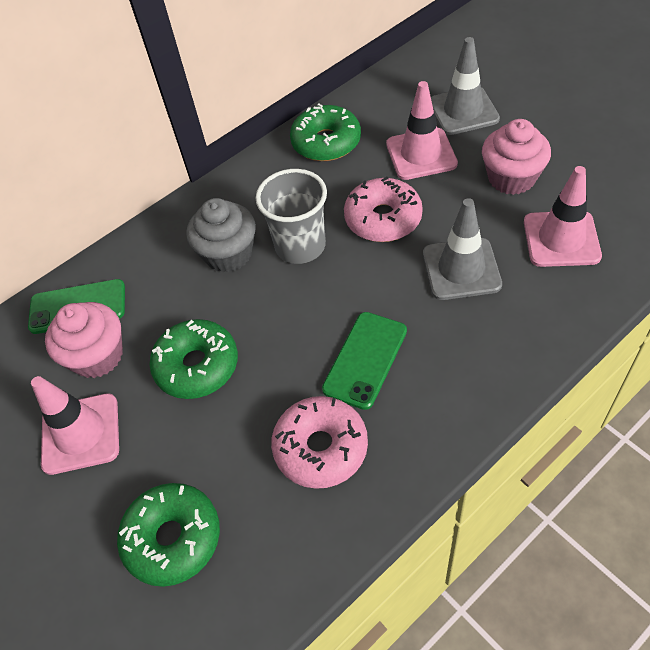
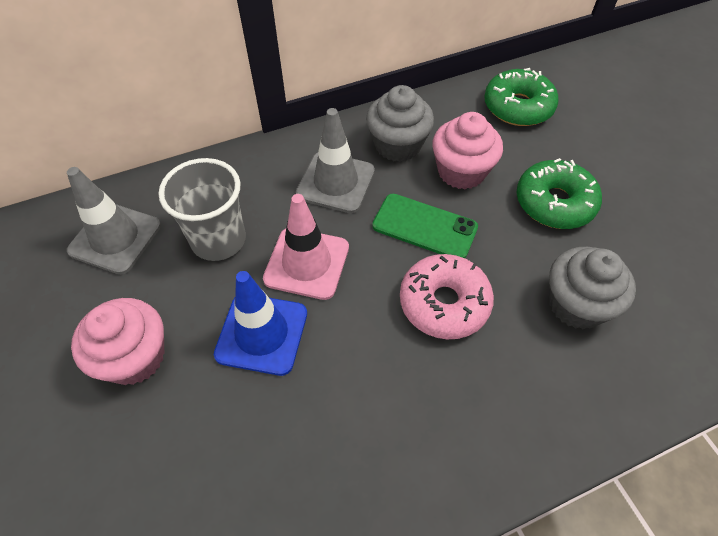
blue traffic cone: none = 0 -> [214,271,307,376] = 1
green donut: [117,483,220,587] [149,319,238,399] [290,103,361,161] = 3 -> [484,68,559,126] [517,158,602,229] = 2
green phone: [28,279,125,334] [322,312,407,410] = 2 -> [372,194,478,258] = 1
grey cupcake: [186,198,256,273] = 1 -> [366,85,434,162] [549,247,636,329] = 2
pink donut: [271,396,368,489] [344,177,423,242] = 2 -> [400,254,494,339] = 1
pink traffic cone: [31,376,119,475] [386,81,458,180] [524,166,602,267] = 3 -> [263,194,349,300] = 1

